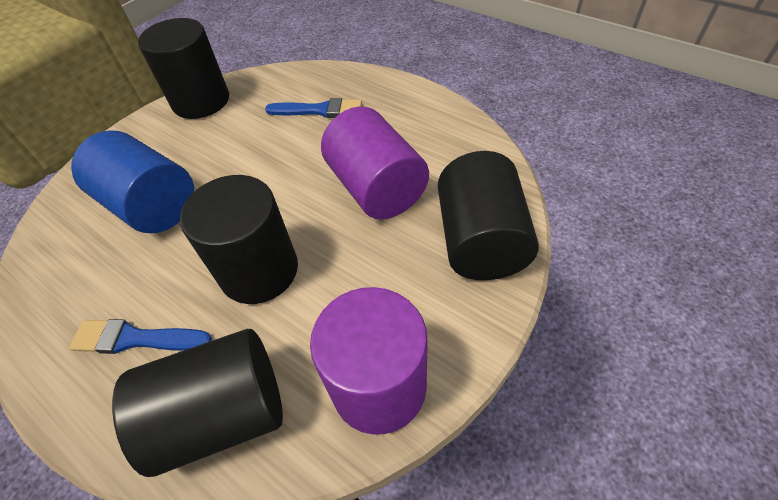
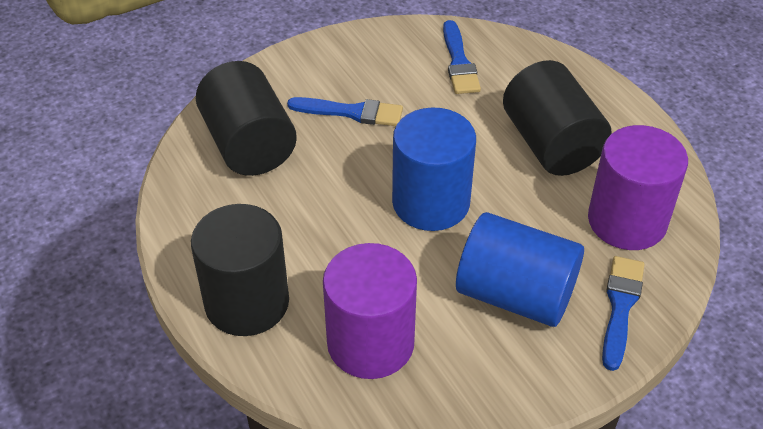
black cylinder: [112,329,283,477] [138,18,229,119] [180,175,298,304] [438,151,539,280] = 4 -> [191,204,289,336] [196,61,297,176] [503,60,612,176] = 3
blue brush: [69,319,212,354] [265,98,362,118] = 2 -> [287,97,403,126] [443,20,481,94] [602,256,645,371] = 3
blue cylinder: [71,130,194,233] = 1 -> [392,107,476,231] [456,212,584,327] = 2

